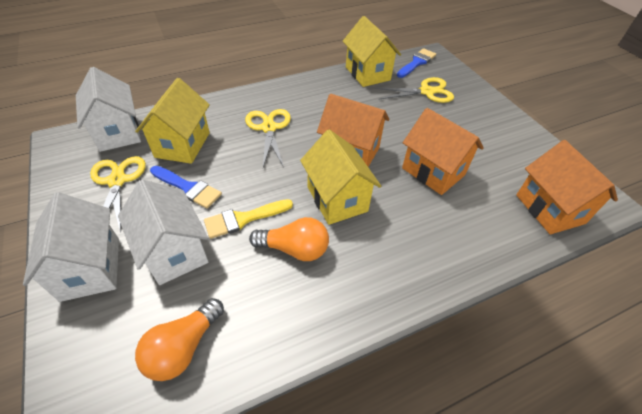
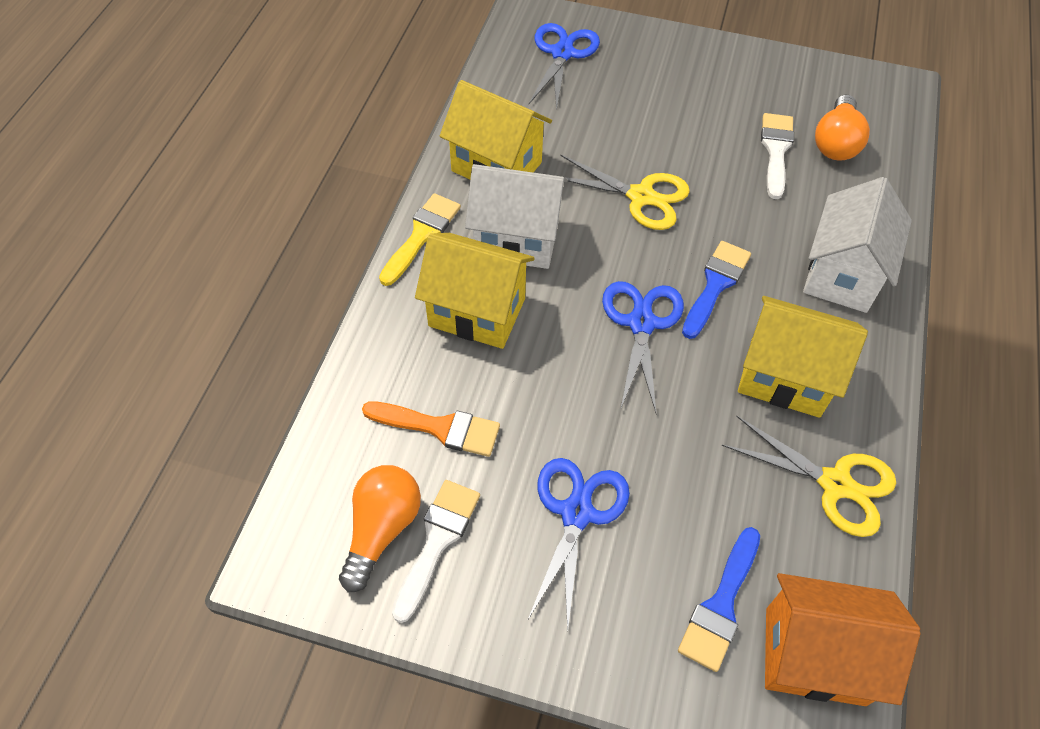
blue scissors: none = 0 -> [527,458,630,632] [529,23,600,111] [602,281,684,413] = 3
orange brush: none = 0 -> [362,401,500,457] = 1
orange house: [317,94,390,167] [402,108,484,195] [516,140,618,234] = 3 -> [765,573,920,706] = 1
white brush: none = 0 -> [392,480,480,623] [761,113,794,199] = 2
white house: [23,192,119,302] [76,67,141,152] [118,179,208,285] = 3 -> [465,164,568,269] [803,177,912,313] = 2
yellow scissors: [90,156,146,232] [245,109,291,167] [375,77,454,103] = 3 -> [560,154,690,230] [721,416,896,537] = 2

